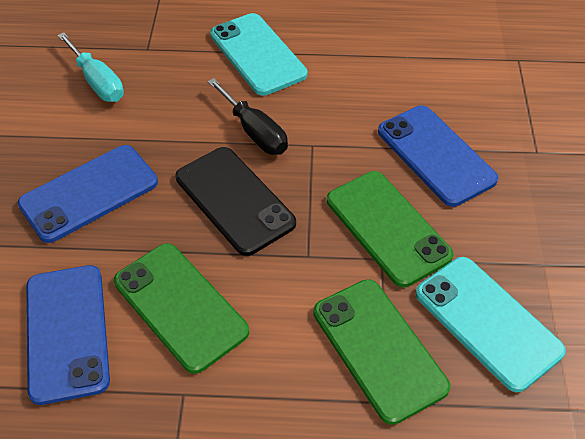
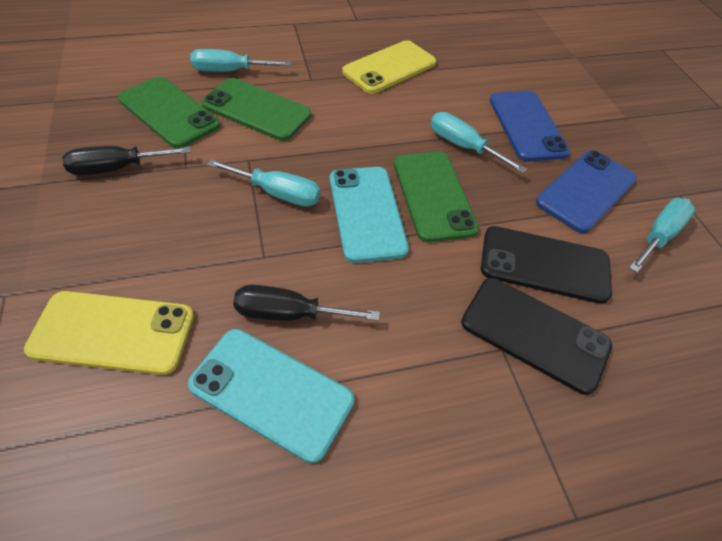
black phone: [176,147,296,256] = 1 -> [461,278,612,395] [481,226,612,304] = 2
black screwdriver: [207,78,288,155] = 1 -> [62,146,191,175] [233,285,380,321] = 2
blue phone: [18,145,158,243] [26,265,110,405] [378,106,498,207] = 3 -> [490,91,570,161] [536,151,637,233] = 2
turquoise screwdriver: [57,32,124,102] = 1 -> [190,49,291,72] [207,159,321,207] [431,112,527,173] [629,198,695,273] = 4
yellow phone: none = 0 -> [24,291,194,375] [342,40,436,94] = 2

